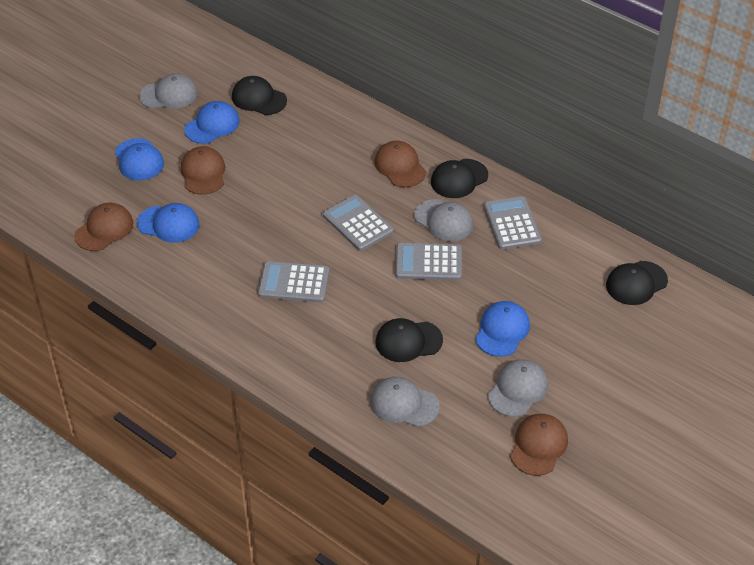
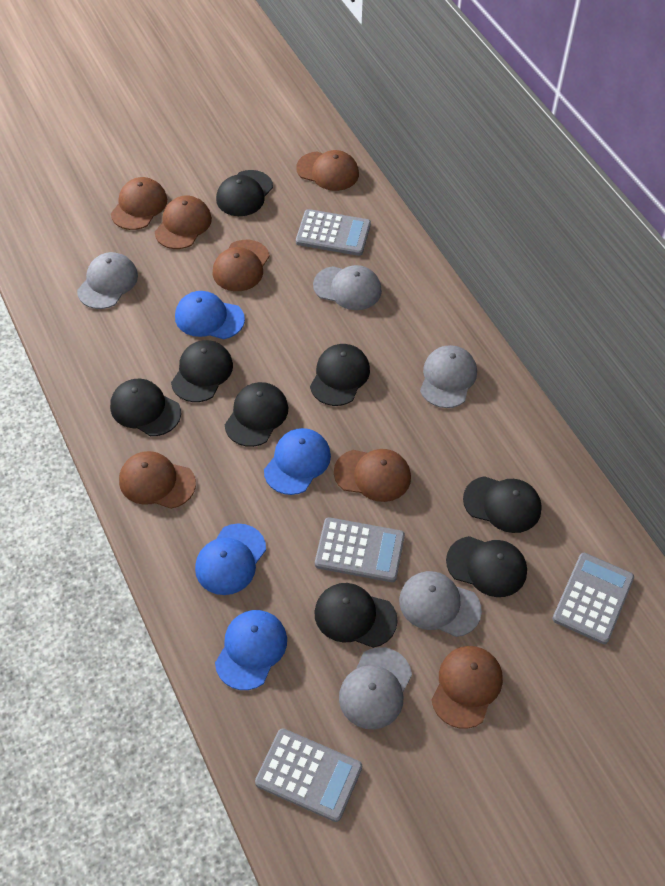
black cap: [232,76,287,115] [376,318,443,362] [431,159,488,198] [606,261,668,305] = 4 -> [110,379,181,436] [171,340,233,402] [216,170,273,216] [225,382,288,447] [310,344,370,406] [314,583,398,648] [446,536,527,597] [463,476,542,533] = 8
brown cap: [74,203,133,251] [180,146,225,195] [374,141,426,187] [510,414,568,476] = 4 -> [111,177,167,230] [119,451,196,509] [155,196,212,249] [213,240,270,291] [296,150,359,191] [334,449,411,502] [431,646,503,729] = 7
grey cap: [139,74,198,109] [370,377,440,427] [414,199,473,241] [488,359,548,417] = 4 -> [77,252,138,309] [313,265,382,310] [339,647,412,729] [399,571,482,637] [420,345,477,408] = 5

